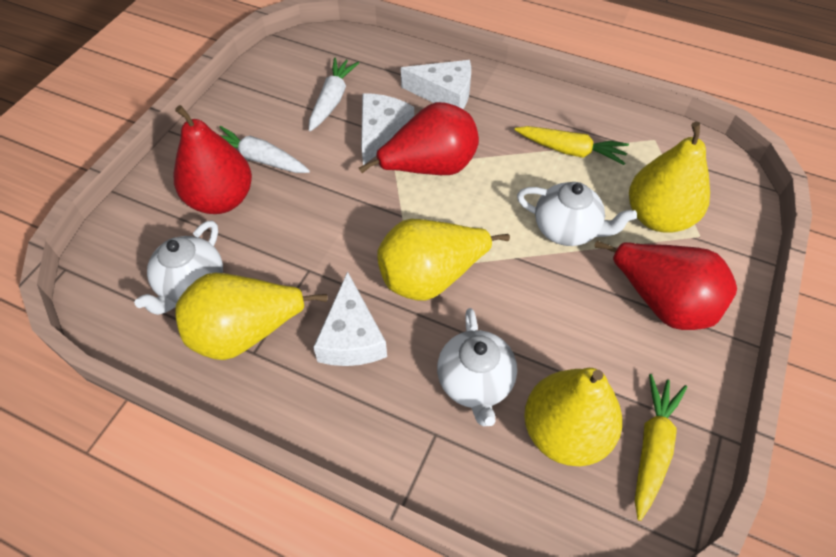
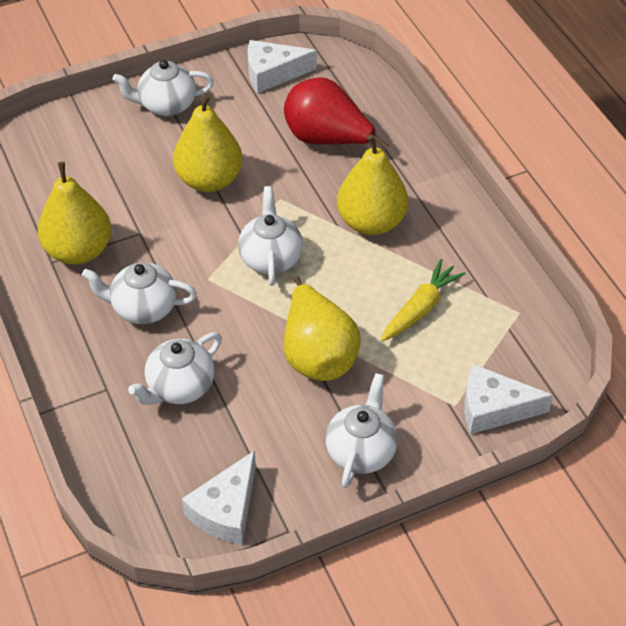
red pear: [174,105,252,214] [359,102,479,175] [595,241,737,330] = 3 -> [284,77,389,150] = 1
white carrot: [219,126,310,173] [309,58,359,131] = 2 -> none = 0
white teapot: [134,220,223,315] [437,308,517,426] [517,182,637,246] = 3 -> [82,262,197,324] [112,60,214,116] [128,332,222,405] [238,186,303,286] [325,373,398,488] = 5
yellow carrot: [515,126,629,165] [635,374,687,521] = 2 -> [381,259,466,342] = 1

